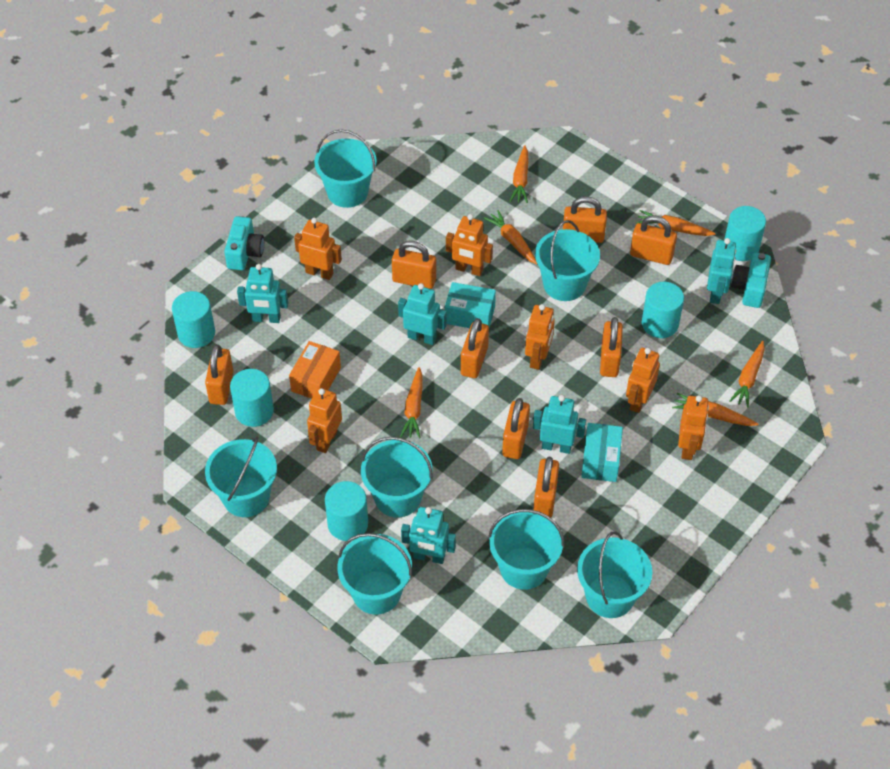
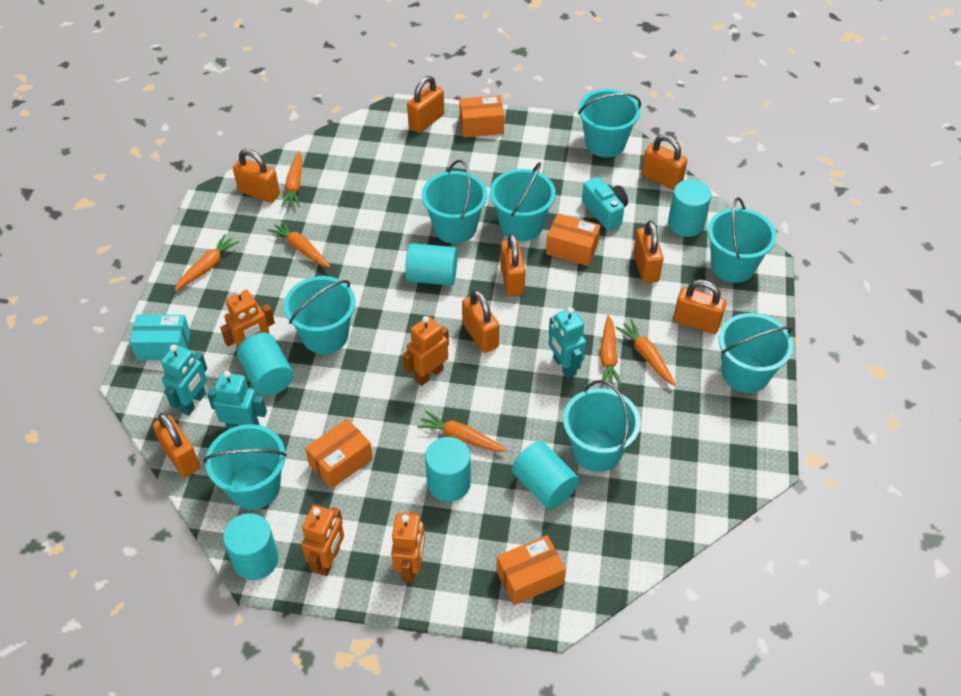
orange box: [289,341,341,399] = 1 -> [305,419,373,489] [459,95,504,137] [496,535,566,605] [546,213,601,266] = 4
orange robot: [294,218,342,280] [307,388,342,453] [446,214,493,276] [525,304,555,370] [626,348,660,413] [678,395,709,460] = 6 -> [220,289,275,349] [302,505,344,576] [391,512,425,583] [403,316,449,386] = 4
turquoise box: [445,282,496,328] [581,423,623,482] = 2 -> [130,315,191,360] = 1
turquoise bucket: [205,436,277,517] [314,129,377,208] [337,533,412,614] [361,437,432,517] [488,509,564,590] [535,220,600,301] [577,531,652,618] = 7 -> [203,424,287,510] [284,276,356,354] [421,160,487,244] [490,162,556,242] [563,380,640,472] [578,89,641,157] [708,197,776,283] [719,313,793,393] = 8
turquoise camera: [224,216,265,270] [731,252,771,308] = 2 -> [582,177,628,230] = 1
turquoise cylinder: [172,291,215,348] [230,369,274,427] [325,481,368,541] [642,282,684,338] [724,206,766,261] = 5 -> [223,513,279,580] [237,333,294,396] [405,243,457,286] [425,437,471,502] [512,441,579,509] [668,179,712,237] = 6
turquoise robot: [237,264,288,323] [398,283,447,345] [401,507,456,564] [533,395,586,454] [707,238,736,304] = 5 -> [161,345,207,416] [207,371,267,430] [548,307,586,378] = 3

